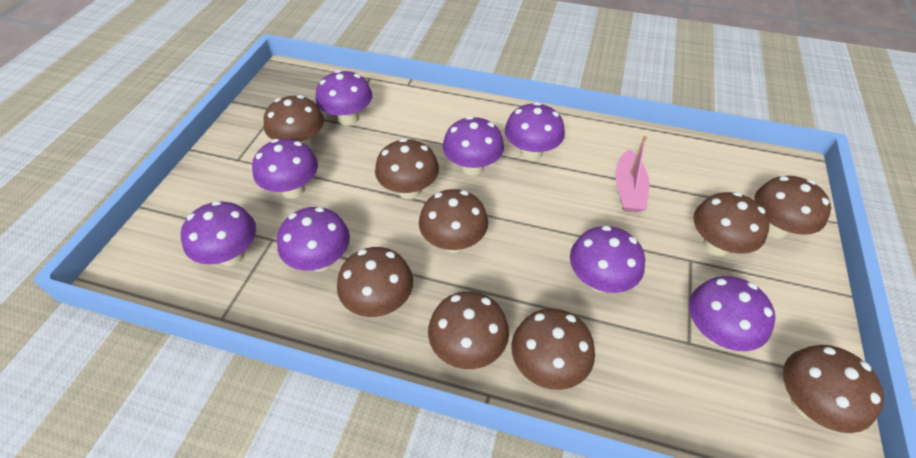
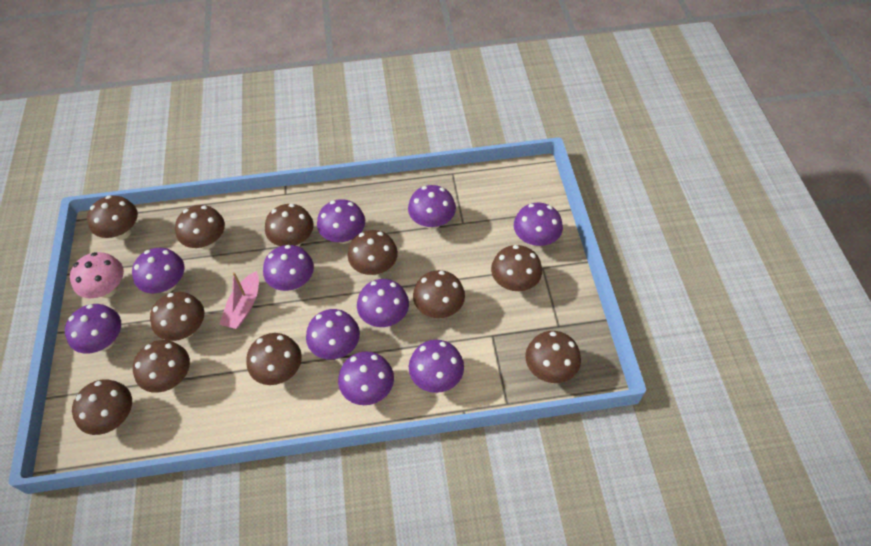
brown mushroom: [264,95,324,148] [337,247,413,317] [375,138,439,199] [419,189,488,253] [428,291,509,369] [511,309,595,390] [693,192,769,256] [754,176,831,238] [783,345,884,433] = 9 -> [72,379,132,435] [87,196,138,240] [133,340,190,393] [150,292,204,341] [175,205,225,249] [246,333,302,385] [265,204,314,247] [348,230,398,275] [413,270,465,318] [491,245,542,291] [525,331,581,383] = 11
pink mushroom: none = 0 -> [70,252,124,298] = 1
purple mushroom: [181,201,256,266] [252,139,318,198] [277,207,350,272] [316,70,372,126] [443,116,504,176] [505,102,565,161] [570,225,645,293] [689,276,775,351] = 8 -> [65,304,121,354] [132,248,184,293] [263,245,314,291] [306,309,360,359] [317,199,365,244] [338,351,394,405] [357,279,409,327] [408,185,456,229] [409,340,464,393] [514,203,563,247] = 10

